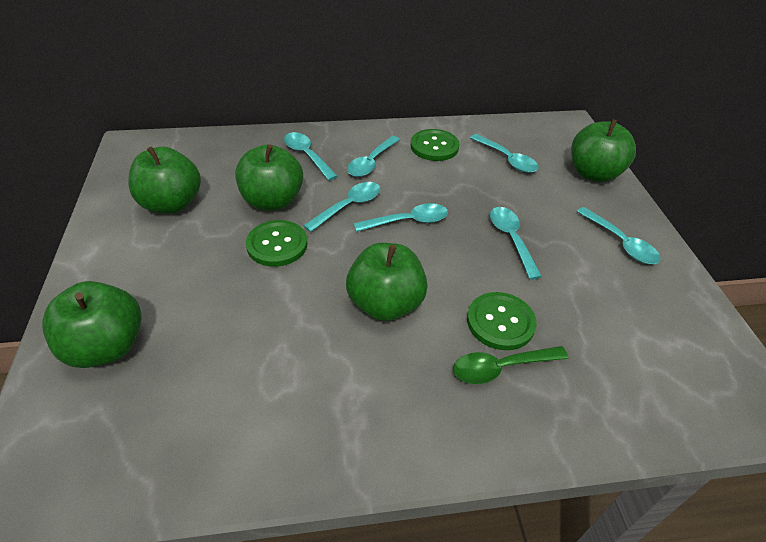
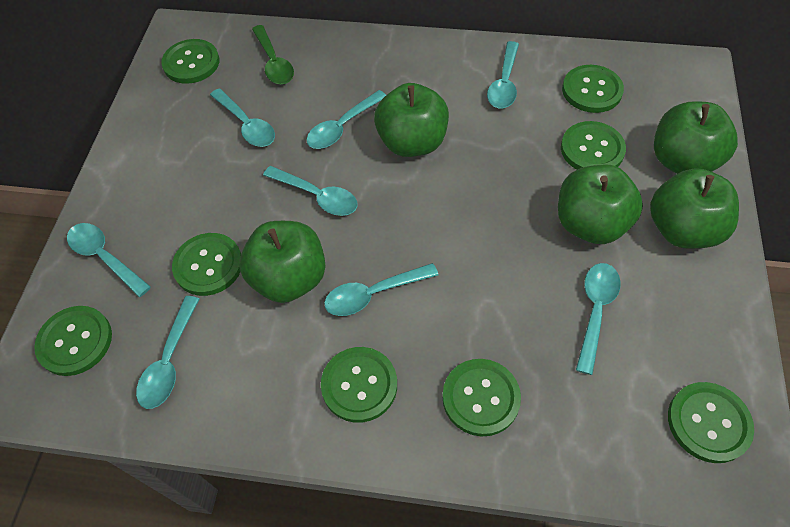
green button: [246,220,308,267] [411,129,460,161] [467,292,537,350] = 3 -> [34,306,112,376] [161,39,219,84] [172,233,241,296] [321,347,397,423] [442,359,521,437] [561,121,626,170] [562,65,624,113] [668,382,754,463] = 8
turquoise spoon: [284,132,338,181] [303,182,380,232] [347,136,400,177] [354,203,448,232] [470,134,539,173] [490,207,542,280] [576,207,661,264] = 7 -> [67,223,151,297] [136,296,199,409] [210,88,275,147] [263,166,358,216] [306,90,386,149] [324,263,439,316] [487,41,519,108] [576,263,621,375] = 8

